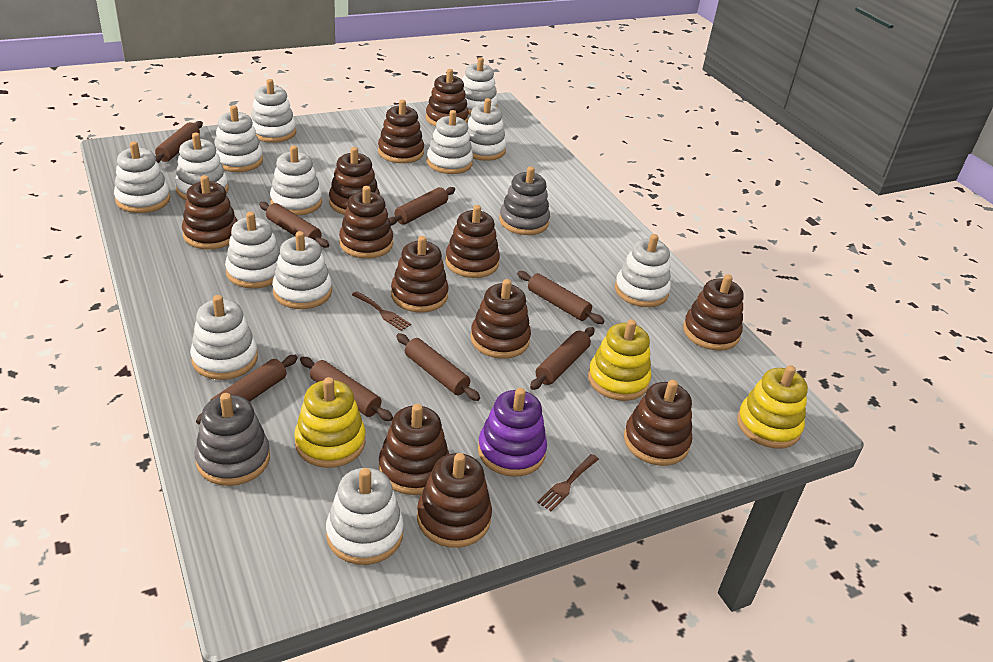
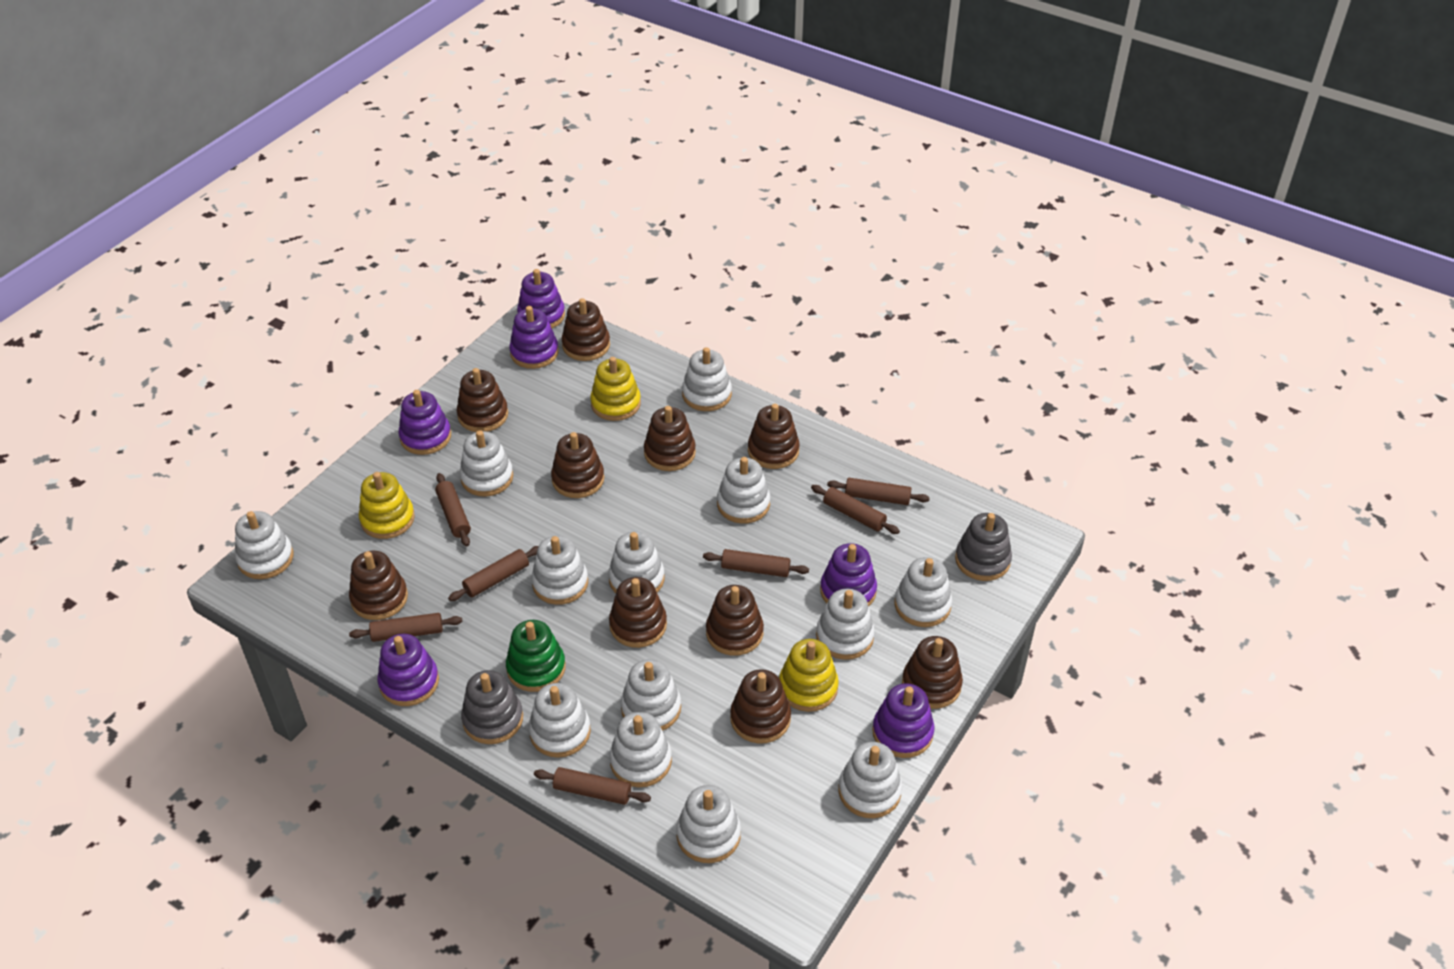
brown fork: [352,291,411,331] [537,454,599,511] = 2 -> none = 0
brown rolling pin: [155,121,203,163] [196,355,298,424] [259,202,329,248] [300,357,393,421] [389,187,455,225] [396,333,480,401] [517,271,604,324] [530,327,595,390] = 8 -> [349,613,462,642] [435,473,471,547] [448,546,538,601] [534,767,651,805] [703,549,809,577] [811,485,900,534] [827,478,930,505] = 7
brown stacking toy: [182,175,238,249] [329,147,380,215] [339,186,393,259] [378,100,424,163] [379,404,449,495] [391,236,449,313] [417,453,492,548] [426,69,469,126] [445,205,500,278] [470,279,531,359] [624,380,692,466] [683,274,744,350] = 12 -> [349,551,408,620] [457,368,508,432] [551,432,604,498] [562,298,610,361] [609,577,667,648] [644,406,696,471] [706,585,764,656] [730,669,791,743] [748,404,800,469] [902,636,963,709] = 10
green stacking toy: none = 0 -> [506,620,566,692] = 1
purple stacking toy: [478,388,547,477] = 1 -> [378,634,439,706] [398,390,451,455] [509,306,559,369] [517,269,565,328] [820,543,877,607] [872,683,935,758] = 6

